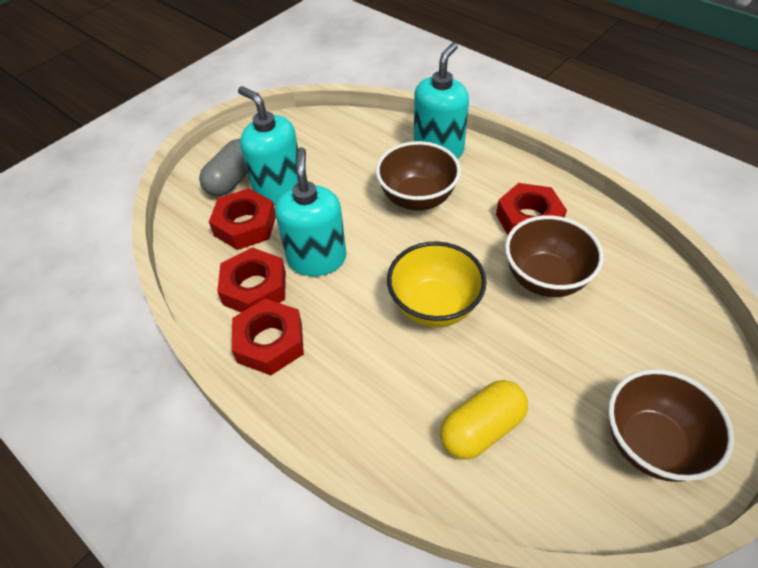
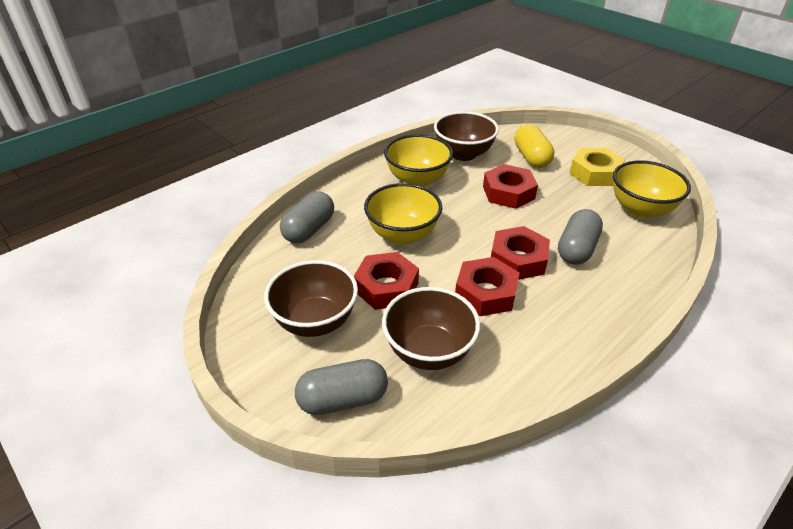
grey capsule: [199,139,248,197] = 1 -> [280,191,334,243] [295,359,388,415] [558,209,603,265] = 3
turquoise soap dispenser: [238,86,298,205] [275,147,347,276] [414,42,469,159] = 3 -> none = 0
yellow bowl: [387,241,487,327] = 1 -> [364,183,442,245] [384,134,453,187] [613,160,691,218] = 3
yellow nut: none = 0 -> [569,148,625,186] = 1

